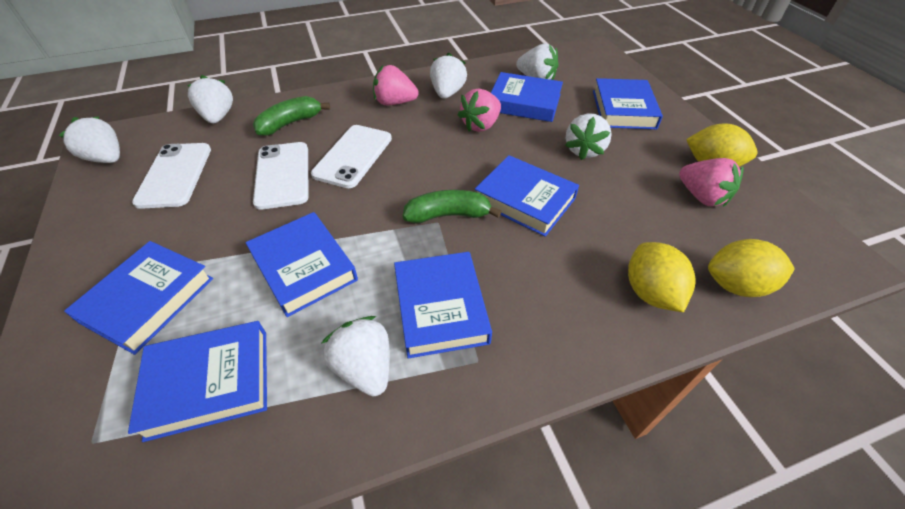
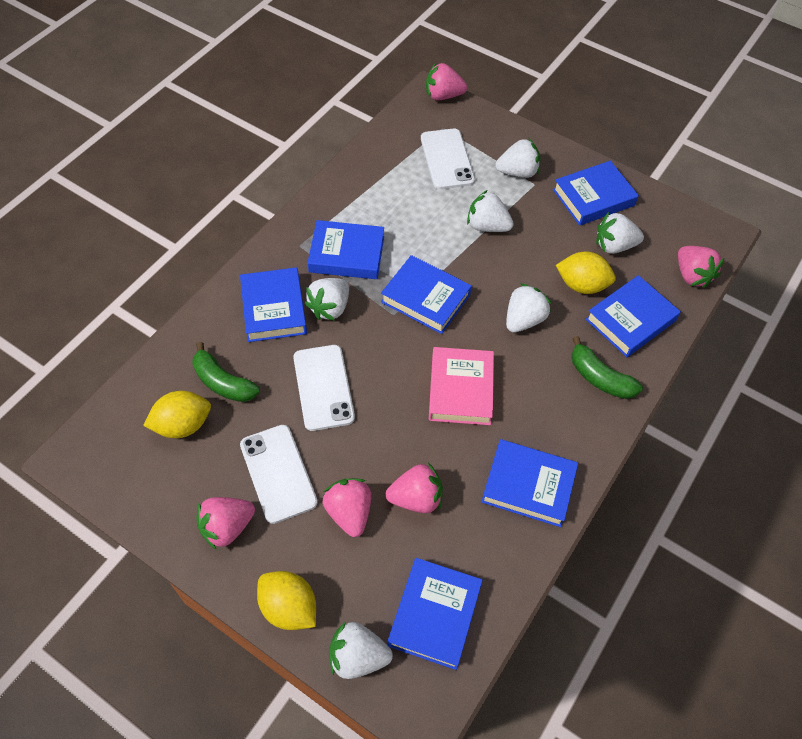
pink book: none = 0 -> [429,347,494,425] = 1
pink strawberry: [373,65,419,105] [458,88,501,132] [679,158,744,207] = 3 -> [196,497,255,550] [323,478,371,537] [386,463,443,513] [426,63,467,100] [678,246,724,288] = 5

